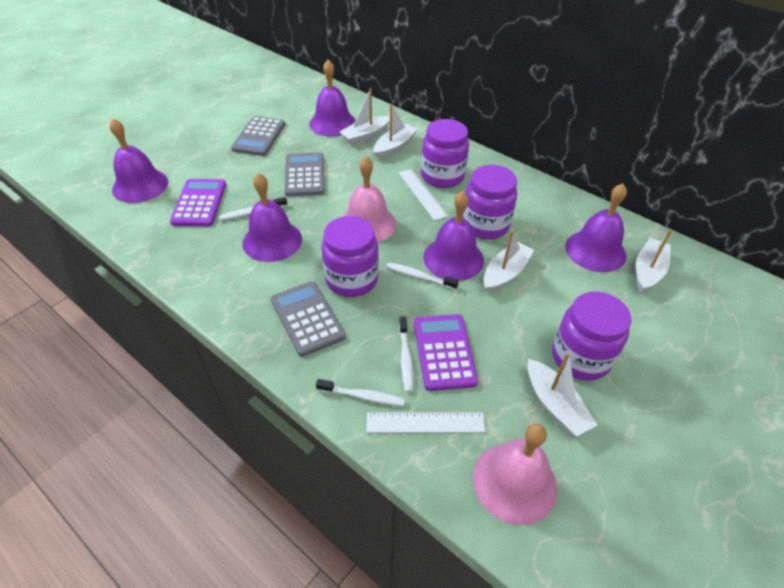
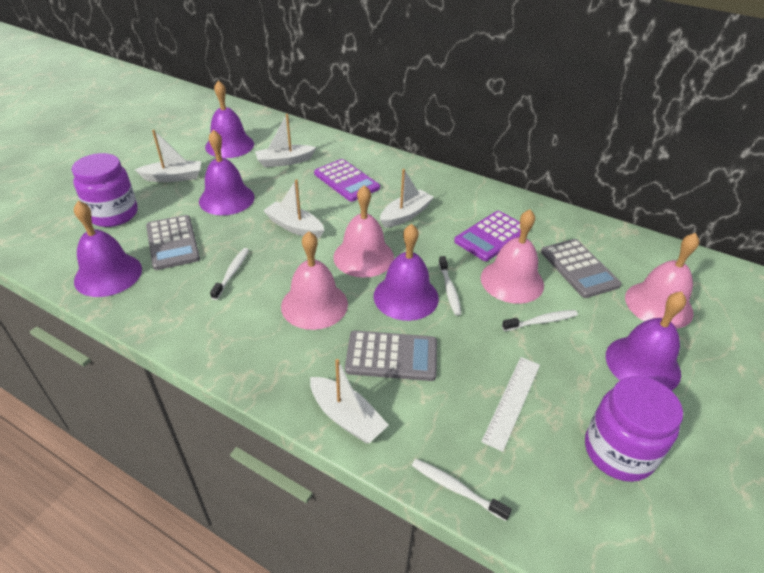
pink bell: [342,157,396,242] [473,423,557,525] = 2 -> [281,231,348,330] [333,185,394,278] [481,209,544,304] [625,233,699,329] = 4
purple jar: [322,216,379,297] [421,119,469,188] [463,165,517,239] [552,291,631,381] = 4 -> [72,153,138,227] [585,376,683,482] = 2
white ruler: [366,412,486,433] [399,169,448,221] = 2 -> [481,357,540,452] = 1

